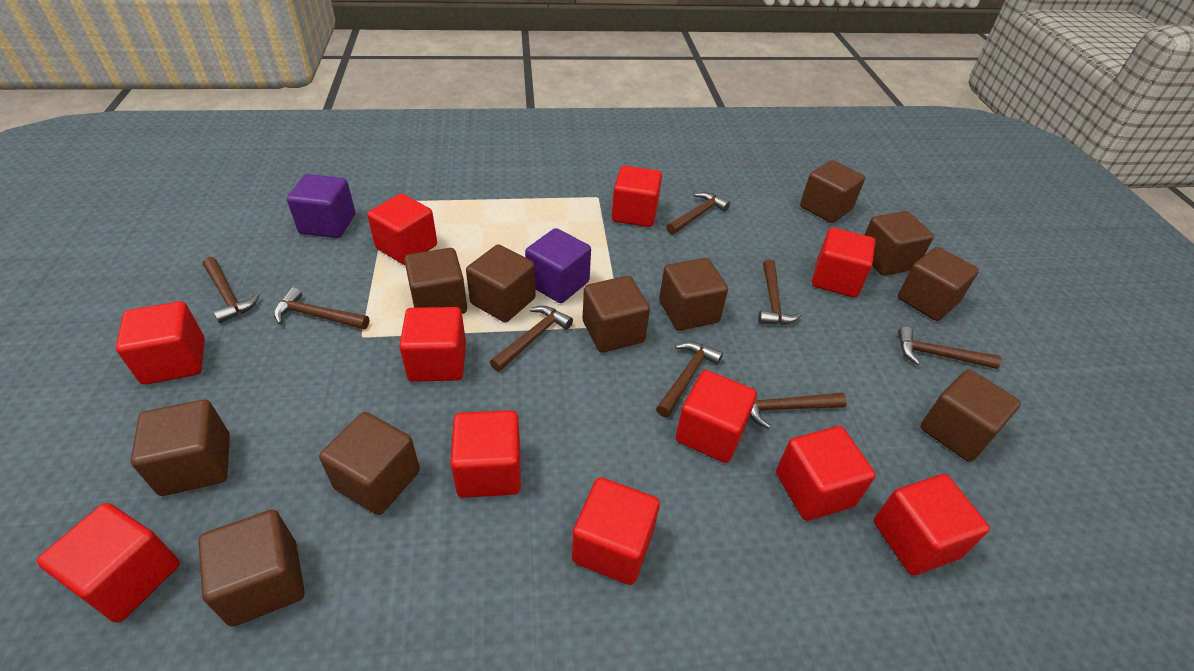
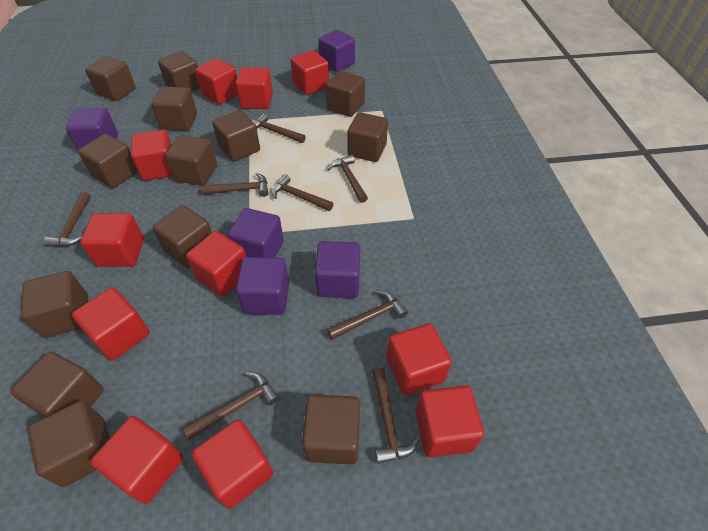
brown cube: [131,400,230,496] [198,510,305,627] [319,412,420,515] [404,248,467,314] [466,245,536,322] [583,276,650,353] [659,258,728,331] [800,160,865,223] [865,211,934,276] [898,247,979,321] [920,369,1021,462] = 11 -> [10,352,104,417] [21,271,88,338] [27,401,110,487] [78,134,138,188] [85,56,136,101] [151,86,197,131] [153,205,212,268] [158,51,200,92] [165,135,217,186] [212,110,260,162] [302,394,360,465] [326,70,365,117] [347,112,388,162] = 13
purple cube: [287,174,355,238] [525,228,591,303] = 2 -> [66,108,118,150] [228,208,284,258] [236,257,289,315] [315,241,360,298] [318,30,355,72] = 5

